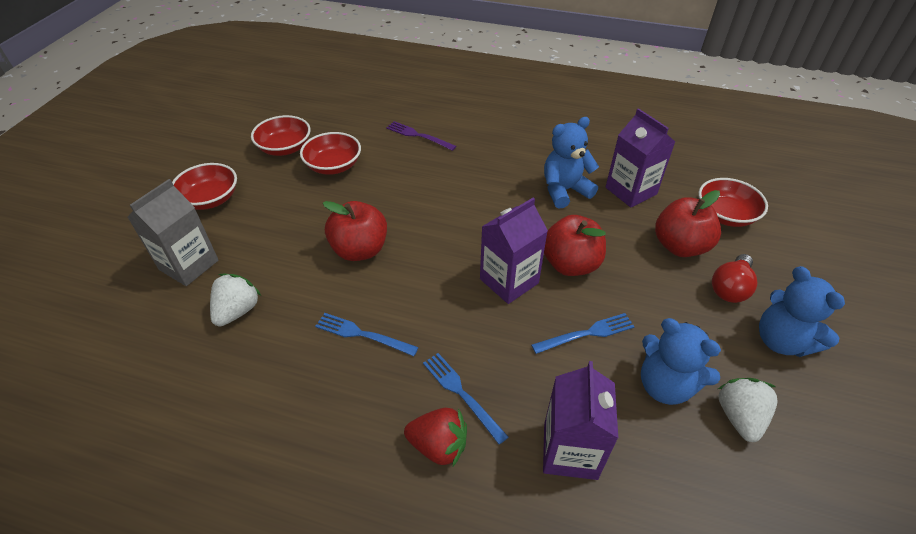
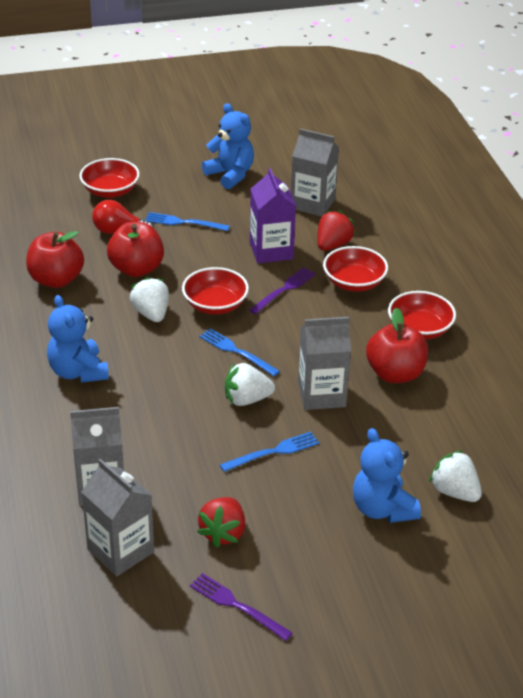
grey carton: [127,179,219,286] = 1 -> [70,407,124,506] [81,459,154,577] [291,129,339,217] [298,317,351,410] = 4
purple carton: [480,198,548,304] [543,361,618,480] [605,108,675,208] = 3 -> [250,168,296,263] = 1
purple fork: [386,121,456,151] = 1 -> [190,573,293,641] [249,267,316,314] = 2
red strawberry: [404,408,467,466] = 1 -> [197,497,245,548] [317,210,355,251] = 2
white strawberry: [210,274,261,327] [718,378,778,442] = 2 -> [130,277,169,322] [225,363,275,406] [429,450,482,502] = 3

